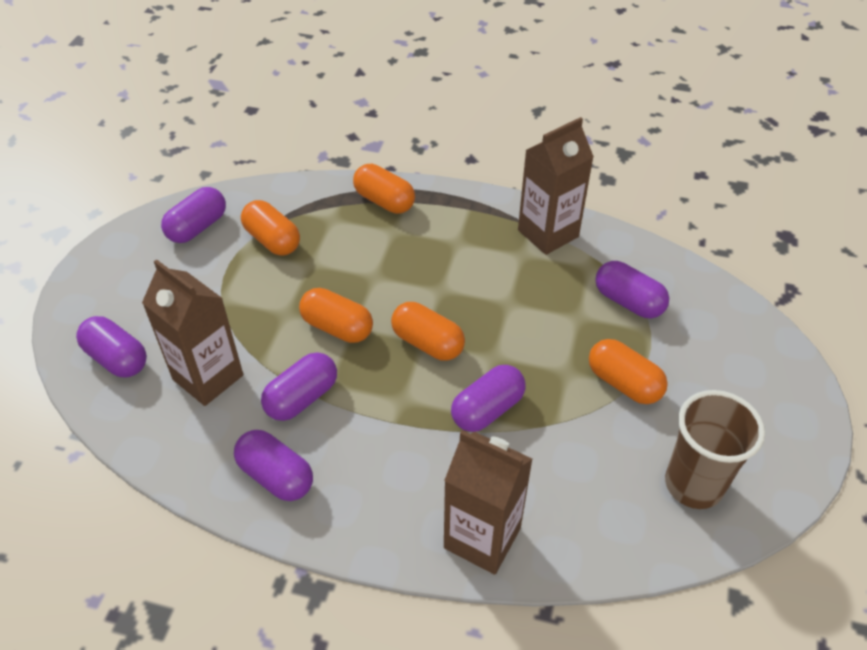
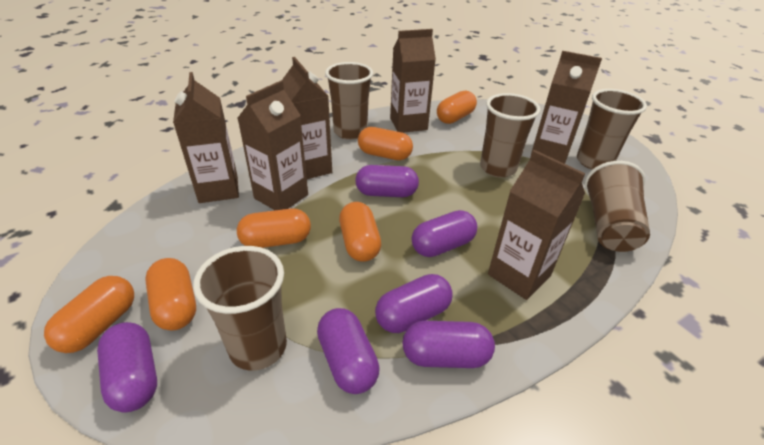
brown carton: [142,260,243,406] [444,430,533,575] [518,117,594,255] = 3 -> [173,72,239,203] [237,81,308,210] [282,57,332,179] [390,29,436,133] [488,150,585,300] [531,51,602,164] = 6
brown cup: [665,390,765,509] = 1 -> [193,246,287,371] [325,62,373,140] [480,93,540,178] [577,89,647,170] [584,161,650,252] = 5
orange capsule: [241,200,300,256] [299,288,373,343] [353,164,415,214] [391,302,465,361] [589,339,668,404] = 5 -> [44,276,134,353] [145,258,196,330] [237,209,311,248] [339,202,381,262] [358,127,413,160] [437,90,477,124] = 6

